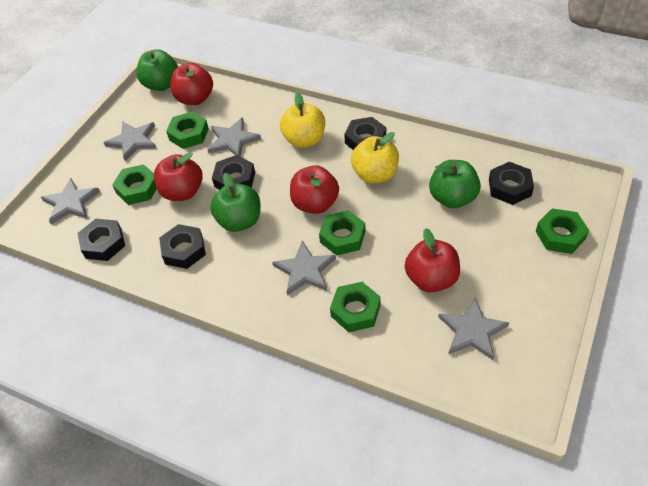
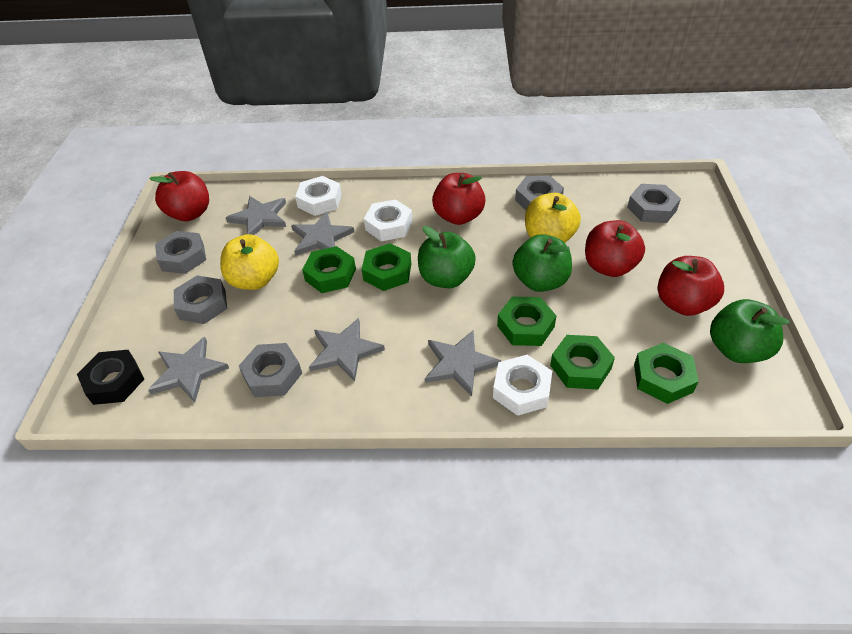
black nut: [78,219,125,261] [159,224,206,269] [212,155,255,190] [344,117,386,150] [489,162,534,205] = 5 -> [77,350,144,405] = 1
grey nut: none = 0 -> [155,231,206,274] [174,276,227,324] [239,343,302,397] [515,175,564,210] [627,184,681,223] = 5
white nut: none = 0 -> [295,176,342,216] [364,199,413,241] [493,355,552,416] = 3

